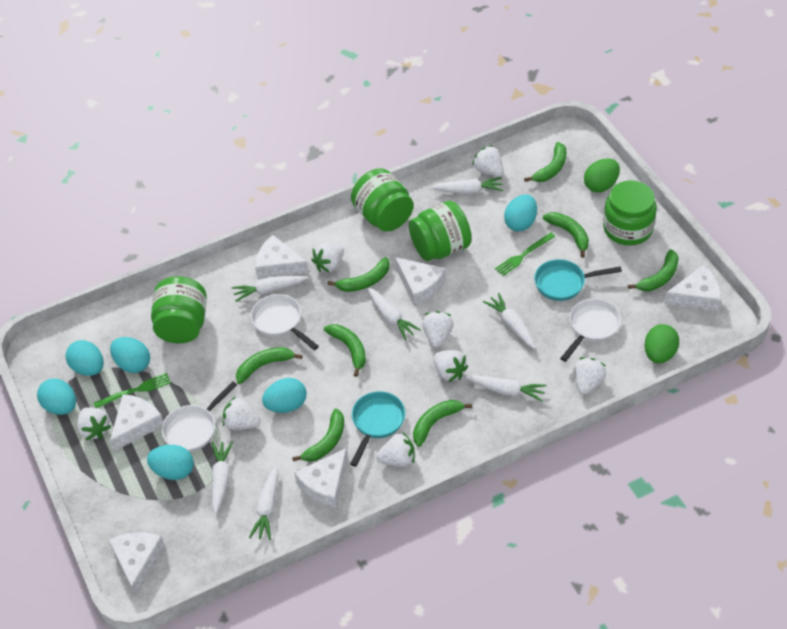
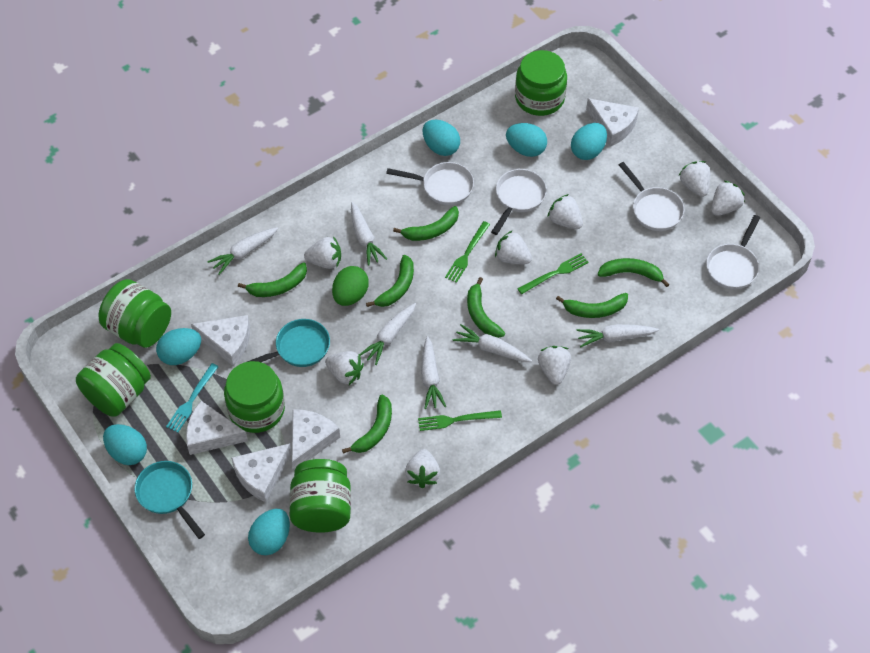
green banana: [236,347,303,384] [292,408,344,462] [324,324,366,377] [328,257,390,292] [413,400,472,447] [524,142,566,182] [543,212,589,258] [628,249,679,291] = 8 -> [238,262,307,297] [342,395,392,454] [366,255,414,307] [393,206,459,241] [467,277,505,338] [556,293,628,318] [598,258,670,287] = 7
green egg: [584,158,620,193] [645,324,679,363] = 2 -> [332,266,369,306] = 1
green fork: [94,373,171,408] [495,232,555,276] = 2 -> [418,410,502,431] [445,221,490,283] [517,253,589,294] = 3
green jar: [151,276,207,343] [351,168,414,232] [409,201,472,261] [603,180,657,245] = 4 -> [76,343,151,417] [99,279,171,348] [224,361,285,433] [289,459,351,533] [515,50,567,116] = 5
turquoise fork: none = 0 -> [166,363,219,432] = 1
white carrot: [212,441,233,514] [232,276,307,302] [249,466,279,540] [367,288,421,340] [431,177,503,194] [466,375,547,402] [483,293,536,349] = 7 -> [207,227,278,275] [351,202,387,265] [360,303,416,365] [421,336,446,409] [453,324,532,362] [576,324,659,347] = 6
white cheese: [109,532,165,596] [110,394,163,451] [255,235,309,279] [294,448,348,508] [395,257,446,306] [664,265,721,311] = 6 -> [186,401,248,455] [191,315,250,366] [231,443,292,502] [292,409,340,471] [586,98,639,147] = 5
white pan: [162,381,237,452] [251,294,319,350] [560,298,621,362] = 3 -> [386,162,474,205] [491,169,547,235] [619,162,685,231] [706,215,760,290] = 4

